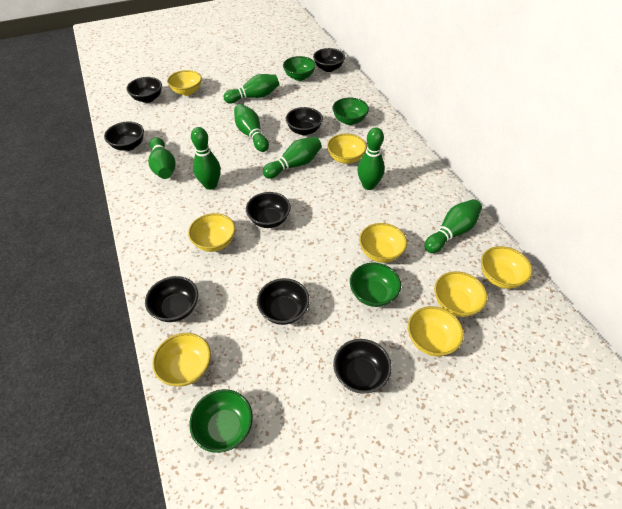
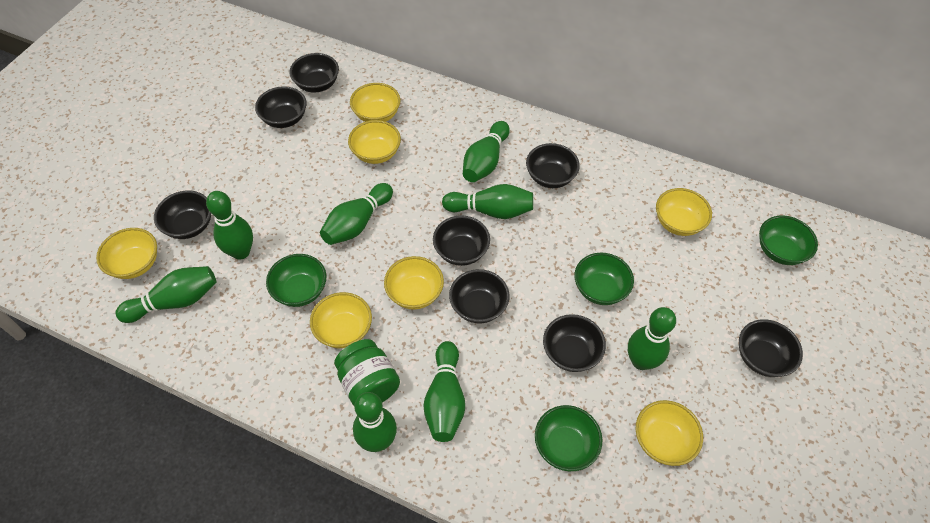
green bowling pin: [148,137,176,179] [191,127,221,190] [223,74,279,104] [234,104,269,152] [263,137,322,179] [357,127,385,190] [424,199,482,253] = 7 -> [115,266,216,323] [206,191,253,260] [320,183,393,245] [353,392,397,452] [423,341,465,442] [442,184,533,219] [463,121,510,182] [628,307,676,370] = 8
green jar: none = 0 -> [334,339,400,406] = 1
yellow bowl: [152,333,211,387] [167,70,202,96] [188,213,235,252] [327,134,367,164] [359,223,407,263] [408,306,464,356] [434,271,487,317] [481,246,532,289] = 8 -> [96,228,157,279] [310,292,372,348] [348,120,401,164] [350,83,400,122] [384,256,444,310] [636,400,703,466] [656,188,712,236] = 7

